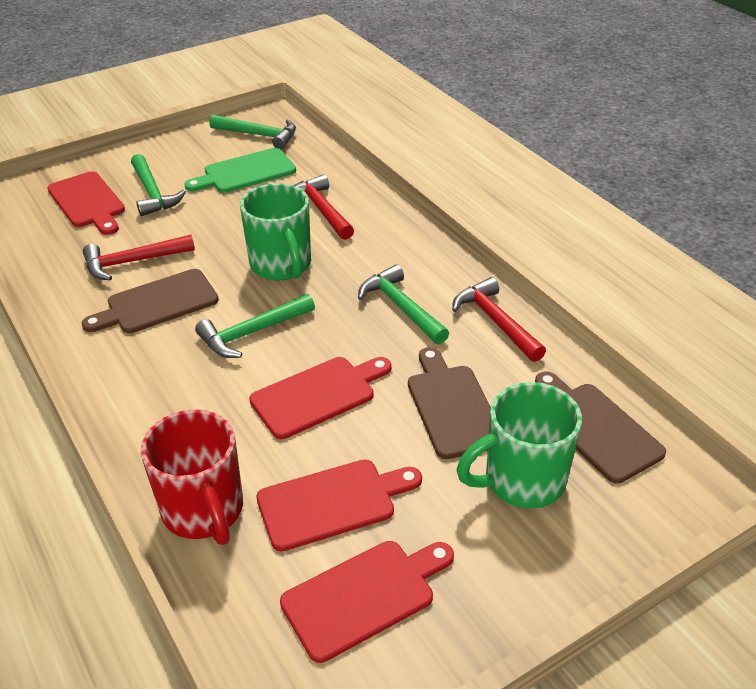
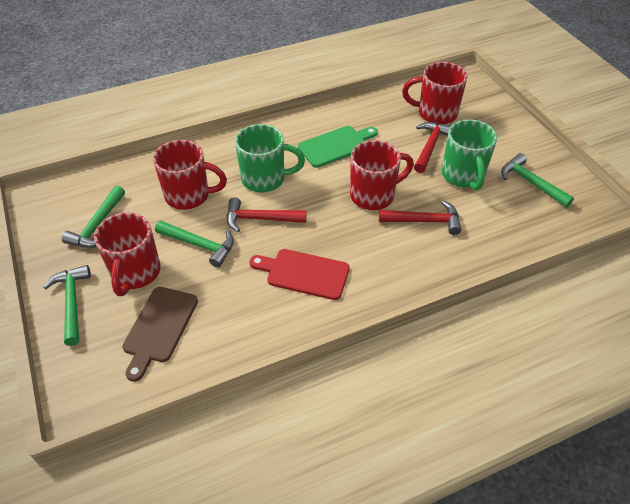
brown cutting board: [81,269,219,333] [408,347,491,459] [535,372,666,483] = 3 -> [122,287,198,382] = 1
red cutting board: [47,171,125,235] [249,357,392,439] [256,460,422,552] [280,541,454,663] = 4 -> [249,249,350,300] = 1
red mug: [141,409,243,545] = 1 -> [94,212,161,296] [153,140,227,210] [350,140,414,210] [402,62,468,125] = 4

